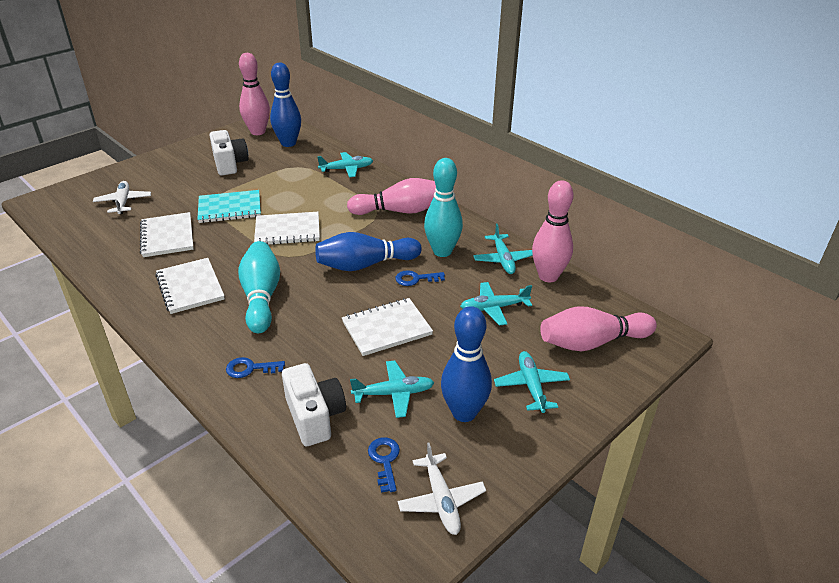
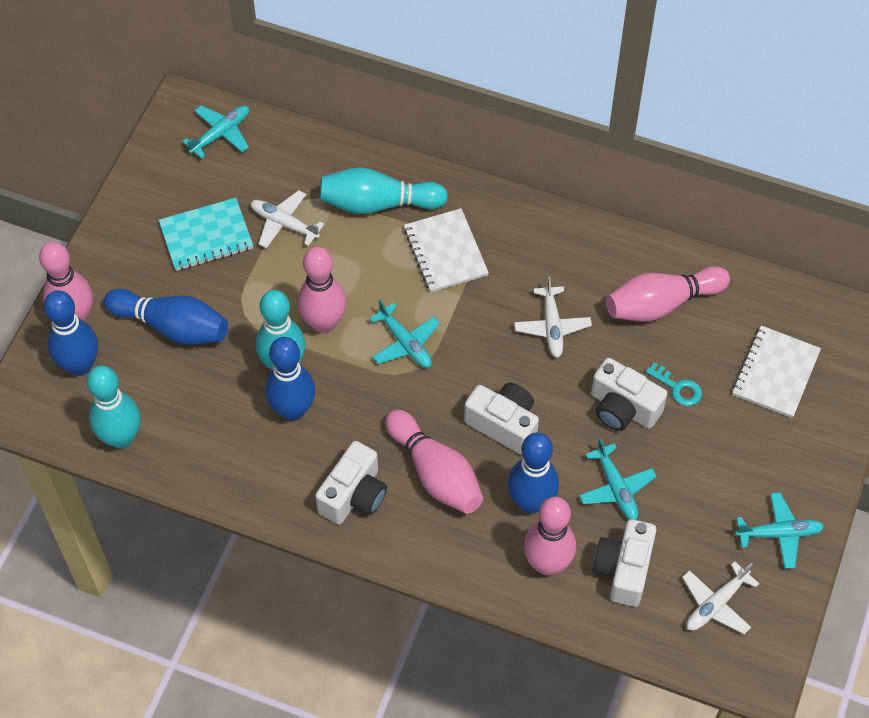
blue bowling pin: [270,63,301,147] [315,232,422,271] [441,306,492,422] = 3 -> [44,290,98,376] [104,289,228,345] [265,337,315,421] [507,433,559,514] = 4
blue key: [226,357,285,378] [368,437,400,493] [395,270,445,286] = 3 -> none = 0
pink bowling pin: [239,53,270,135] [347,178,436,215] [532,180,574,282] [540,306,657,351] = 4 -> [39,242,93,322] [298,247,347,333] [385,410,483,514] [524,497,576,575] [606,266,730,322] = 5
turquoise bowling pin: [238,241,280,333] [424,158,463,257] = 2 -> [87,365,140,449] [256,290,305,370] [320,167,448,214] = 3
turquoise key: none = 0 -> [646,362,702,406] = 1
turquoise plane: [317,152,373,177] [350,361,434,418] [460,282,532,326] [473,223,533,274] [494,351,570,413] = 5 -> [182,106,249,159] [369,300,440,368] [579,438,657,520] [735,493,824,569] = 4
white camera: [209,130,249,175] [282,363,346,446] = 2 -> [315,441,387,524] [464,382,539,455] [591,358,667,431] [593,519,657,607] = 4
white notebook: [140,212,194,257] [155,258,225,314] [254,212,320,245] [342,298,433,356] = 4 -> [404,208,489,292] [732,325,821,418] = 2
white plane: [93,181,151,214] [398,443,486,535] = 2 -> [250,190,324,248] [514,277,592,358] [682,561,759,634] = 3

